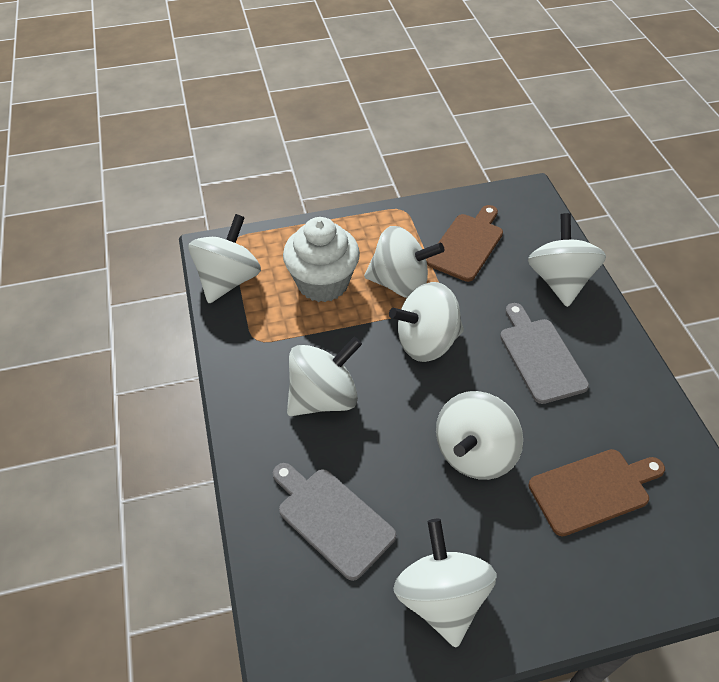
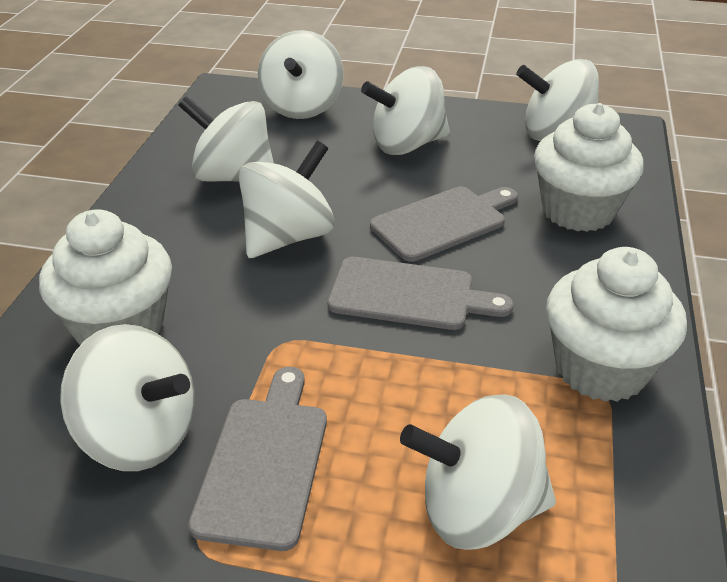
brown cutting board: [427,205,503,282] [528,449,665,536] = 2 -> none = 0
grey cutting board: [273,463,396,581] [500,303,589,404] = 2 -> [188,367,327,551] [328,257,514,330] [370,187,518,262] = 3
white cupcake: [283,217,360,302] = 1 -> [39,209,172,345] [534,103,644,232] [546,247,687,402] = 3

